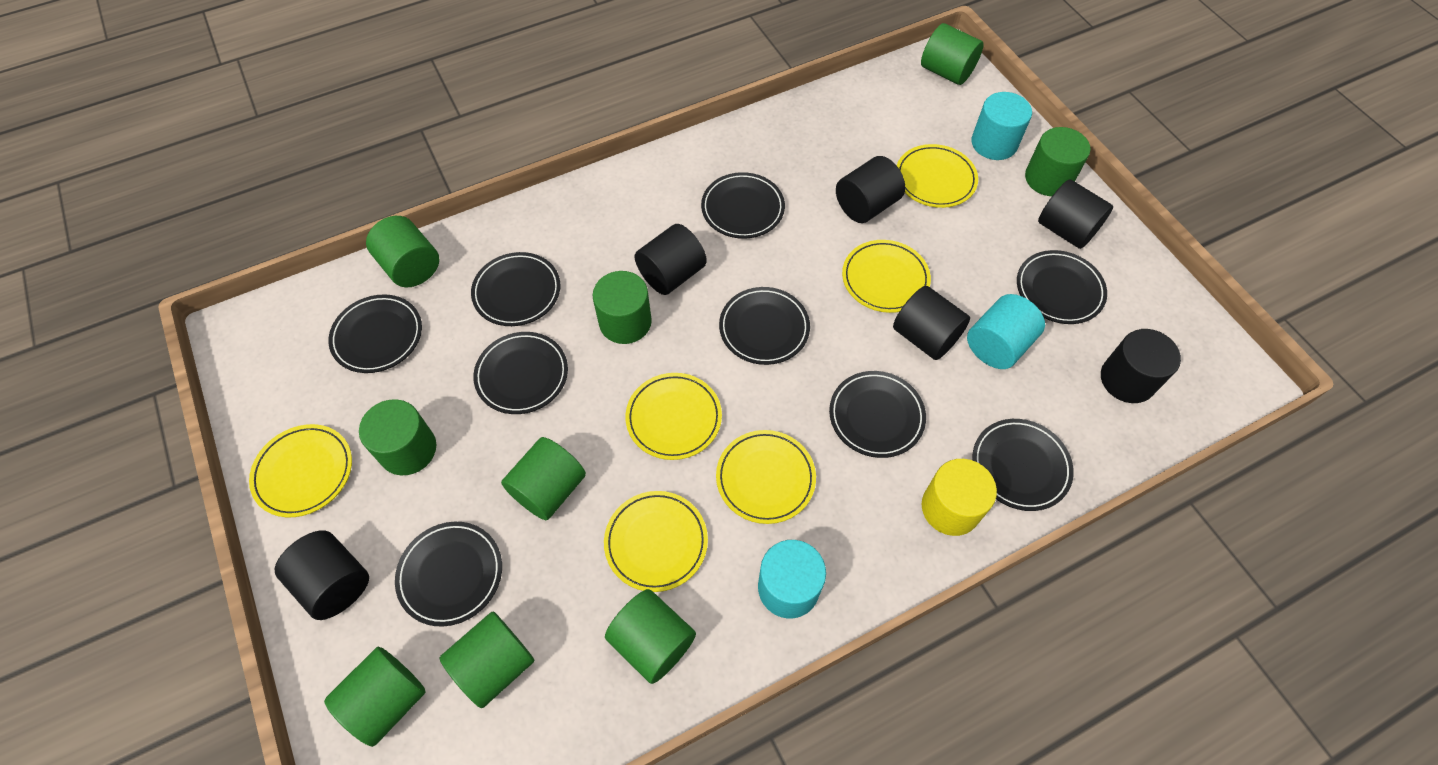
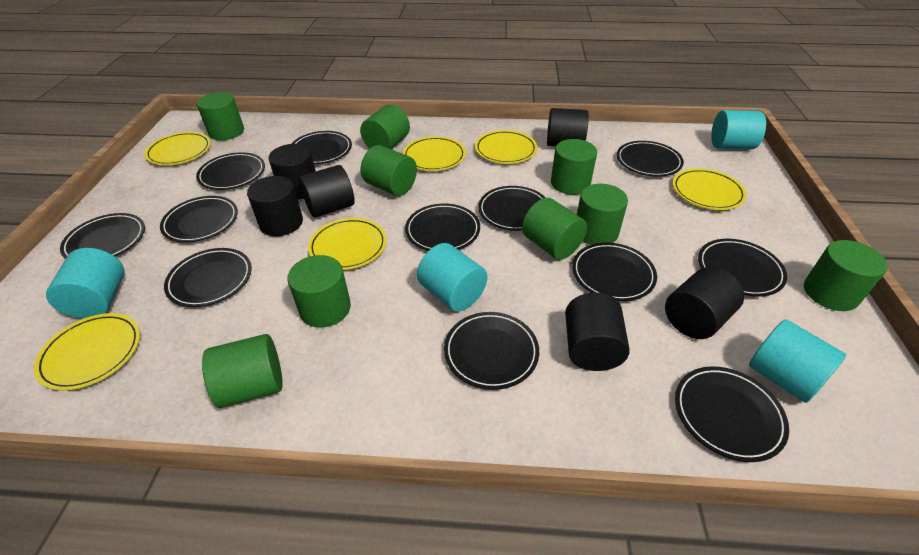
black plate: [328,294,422,373] [395,522,502,626] [471,252,560,326] [473,332,568,414] [701,172,785,239] [719,287,810,365] [829,371,926,458] [972,419,1074,511] [1017,250,1107,324] = 9 -> [60,213,145,259] [160,196,238,242] [164,248,252,307] [196,152,265,190] [292,131,352,164] [405,204,480,251] [444,312,539,390] [478,186,546,231] [572,242,657,301] [617,141,684,177] [675,366,789,462] [698,239,787,297] = 12
turquoise cylinder: [758,540,826,618] [967,294,1045,369] [972,92,1032,160] = 3 -> [46,248,124,318] [417,243,487,312] [711,110,766,149] [749,319,846,403] = 4
yellow cylinder: [922,459,997,536] = 1 -> none = 0

